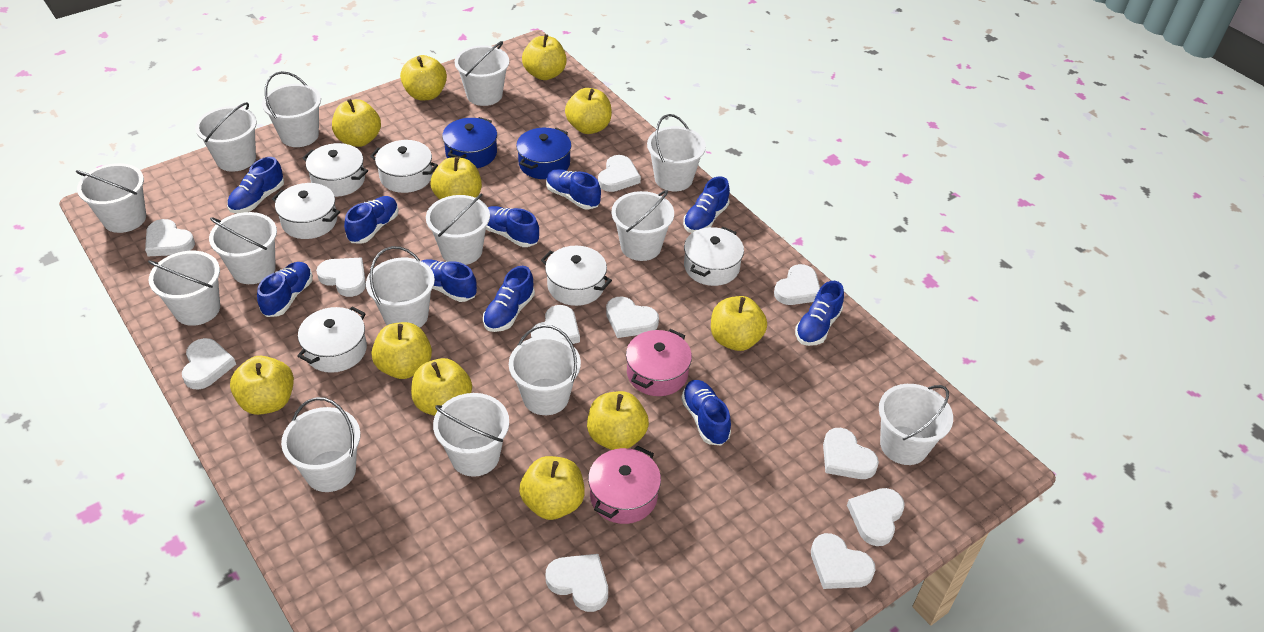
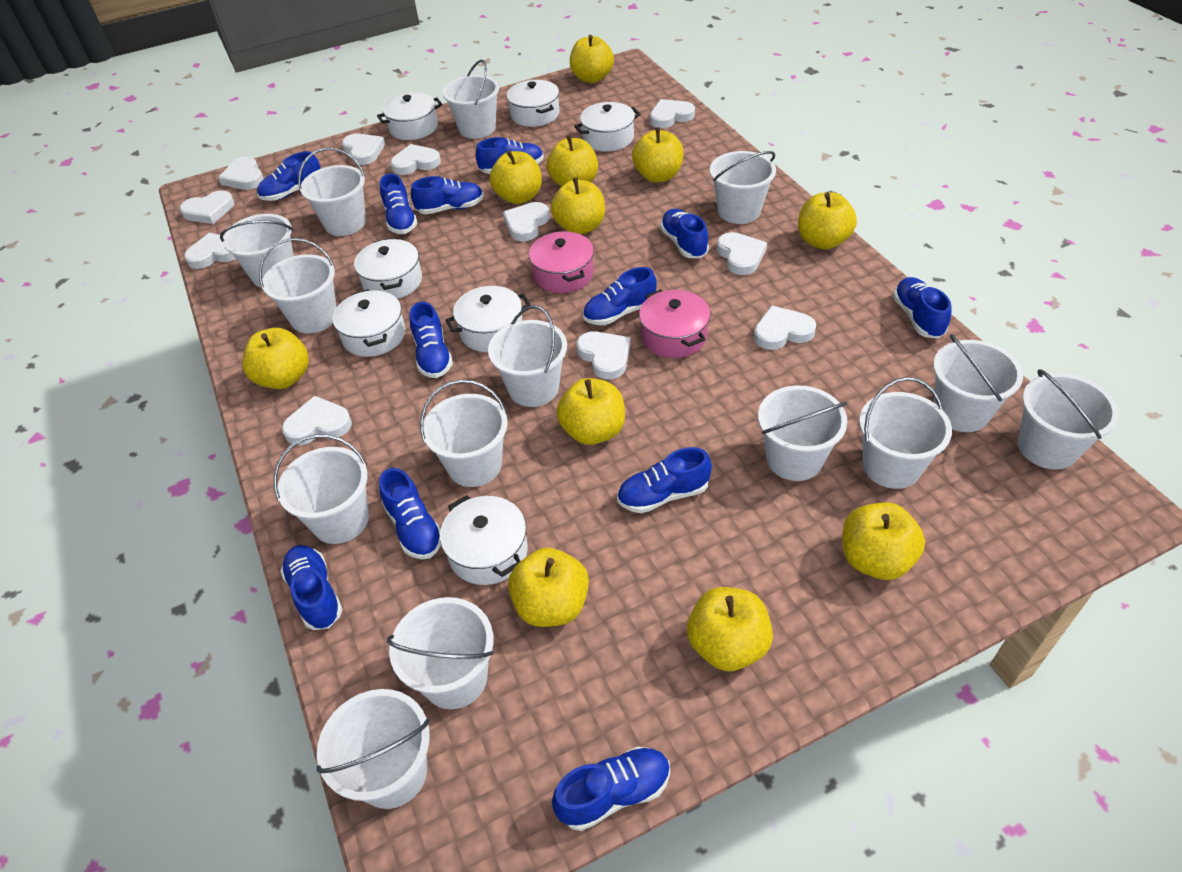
blue pot: [442,117,497,168] [516,128,571,179] = 2 -> none = 0
blue shoe: [227,157,284,213] [257,262,313,317] [344,196,399,244] [422,259,477,302] [483,266,535,332] [486,206,539,247] [546,169,601,210] [681,380,731,445] [683,176,730,233] [795,281,844,346] = 10 -> [257,151,321,201] [280,545,343,630] [379,468,441,559] [380,173,418,234] [410,302,453,378] [411,176,484,214] [476,137,544,174] [552,747,670,831] [583,267,657,325] [617,447,712,513] [660,209,709,258] [893,277,951,339] = 12
white pot: [272,183,340,239] [297,306,367,373] [303,143,368,197] [370,140,438,193] [541,246,612,306] [684,227,744,286] = 6 -> [332,289,405,357] [354,238,422,299] [377,93,442,140] [440,495,528,585] [445,286,531,352] [507,80,559,127] [574,102,641,152] = 7

